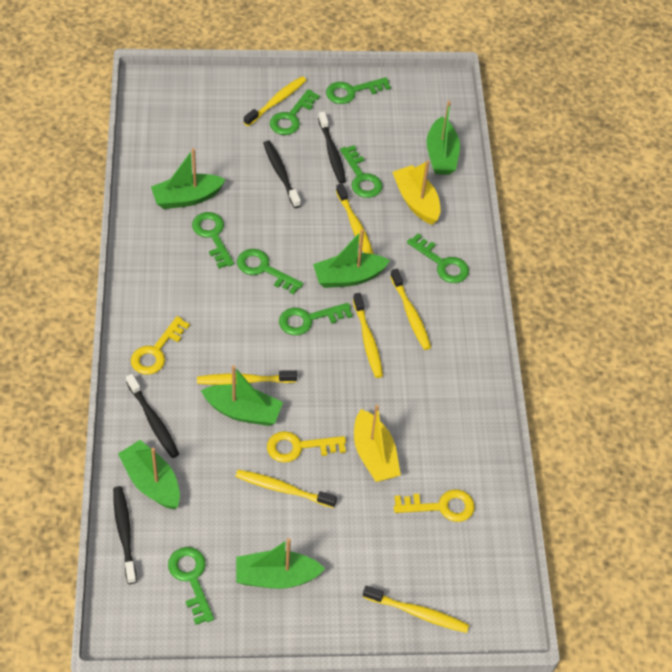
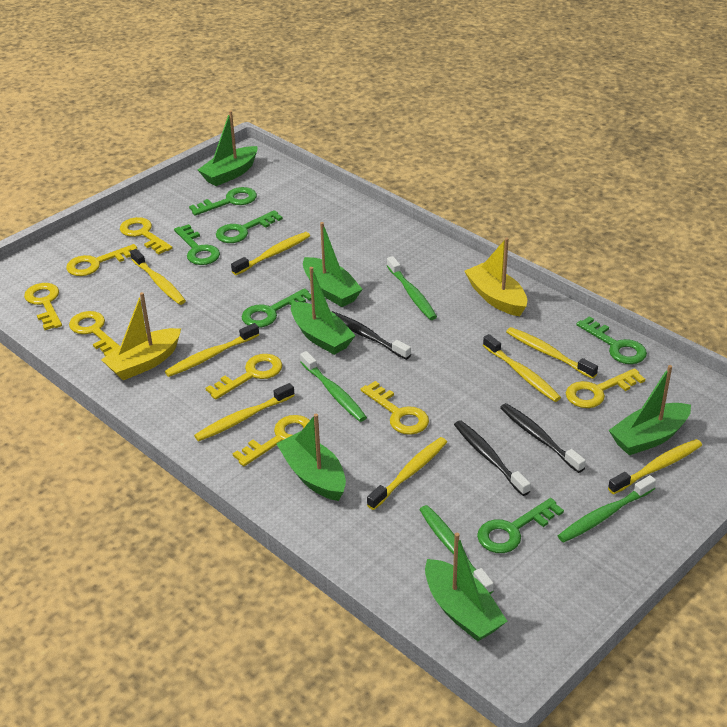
black toothbrush: [113,486,137,584] [126,374,179,458] [263,141,301,208] [318,111,346,183] = 4 -> [332,311,411,360] [454,420,531,496] [500,403,586,473] = 3
green key: [168,547,214,625] [192,212,234,269] [237,249,303,295] [270,89,320,135] [279,303,353,335] [326,77,391,104] [340,145,383,198] [407,233,469,283] = 8 -> [174,224,220,265] [189,187,257,216] [216,210,283,243] [241,288,311,327] [477,498,564,553] [576,316,647,364] = 6
green toothbrush: none = 0 -> [300,351,367,422] [387,256,437,320] [420,505,494,594] [558,475,656,543] = 4
yellow key: [131,316,190,375] [267,431,346,463] [394,489,475,522] = 3 -> [24,283,62,330] [66,244,138,276] [69,311,120,356] [120,217,172,254] [205,354,282,400] [233,415,310,466] [360,381,429,435] [566,368,645,408] = 8
yellow toothbrush: [197,370,297,385] [235,470,337,508] [244,76,306,126] [336,183,374,254] [353,293,383,378] [363,586,469,633] [390,269,431,350] = 7 -> [130,249,186,305] [165,323,259,377] [194,383,295,441] [231,232,310,275] [367,437,447,510] [483,334,561,402] [506,327,598,379] [608,439,702,494] = 8

